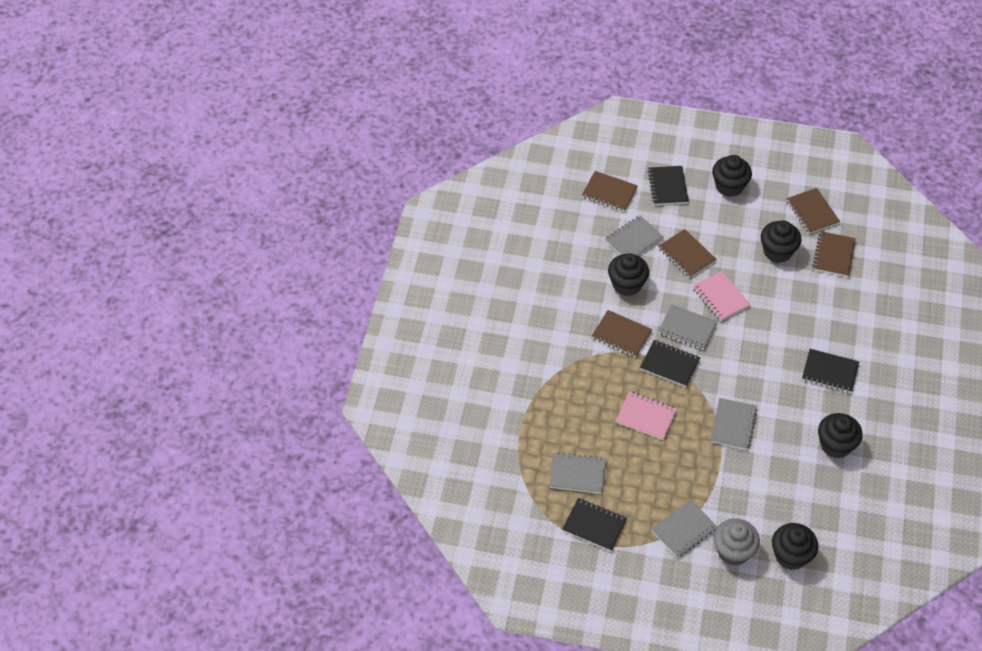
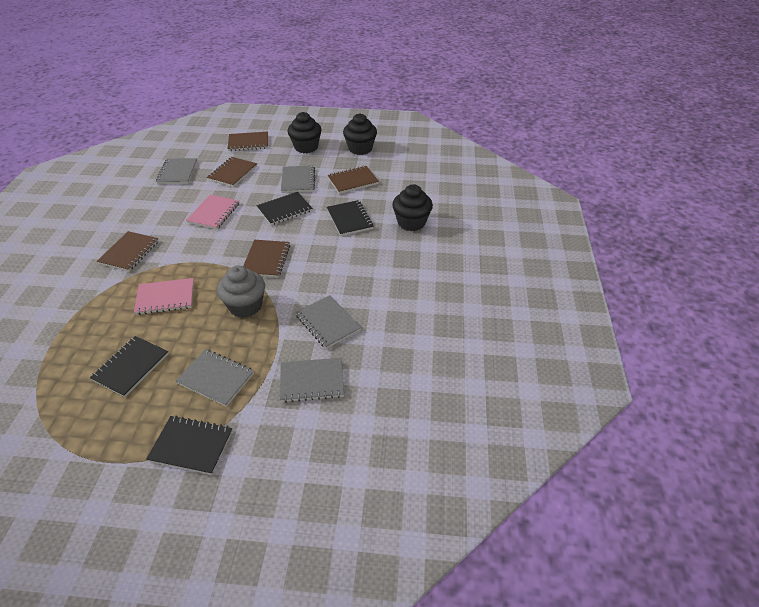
black cupcake: [608,253,649,296] [712,155,752,197] [761,220,801,263] [772,523,818,570] [818,413,863,458] = 5 -> [288,112,322,153] [343,113,377,155] [392,184,433,231] = 3

